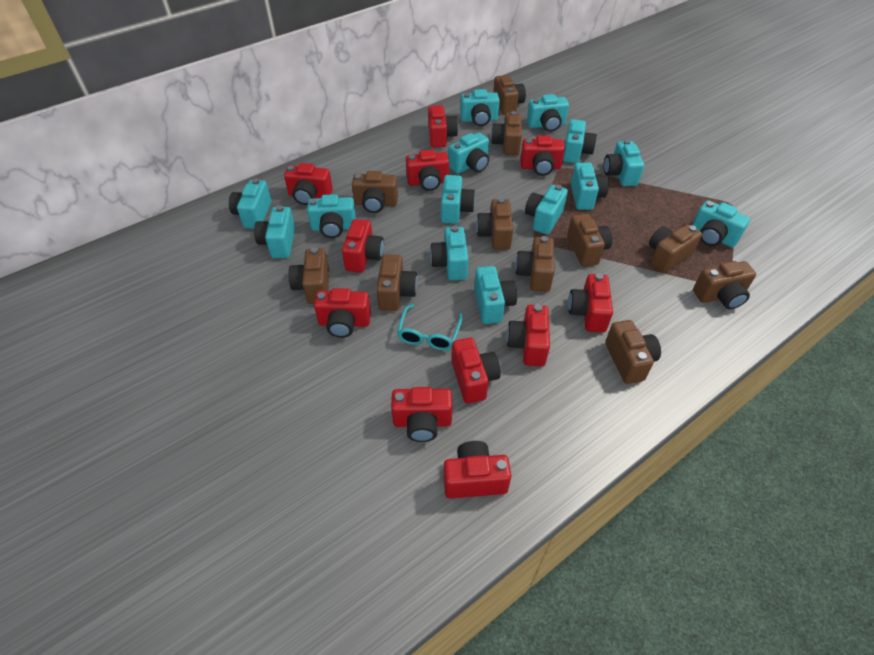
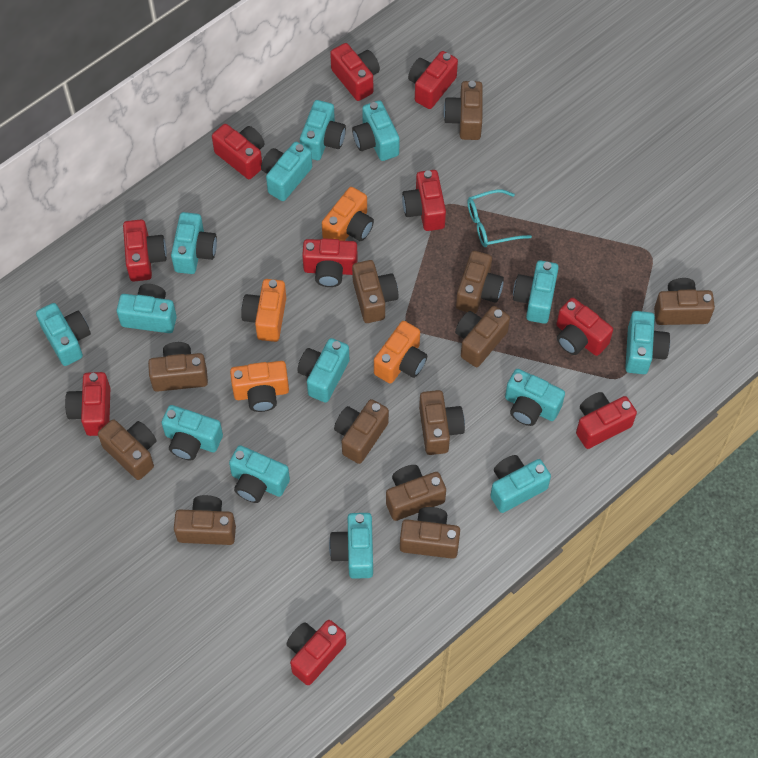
brown camera: [288,247,329,304] [352,171,398,213] [376,254,418,311] [476,198,513,250] [491,111,522,156] [493,75,526,115] [515,236,555,292] [567,214,613,267] [605,320,661,384] [649,224,702,273] [693,261,756,309] = 11 -> [98,419,156,480] [148,342,208,392] [174,495,236,545] [334,399,389,464] [352,260,399,323] [386,465,446,521] [400,507,460,559] [419,390,465,455] [444,81,483,140] [455,306,510,367] [456,251,504,314] [654,278,715,325] = 12
orange camera: none = 0 -> [230,361,289,412] [241,279,286,342] [322,187,374,241] [374,321,427,384] = 4
red camera: [284,163,333,205] [314,288,371,338] [342,219,384,272] [391,387,452,442] [406,150,449,191] [428,105,458,148] [443,441,511,499] [451,338,501,404] [507,304,550,366] [520,136,565,176] [568,273,613,333] = 11 -> [65,372,110,436] [123,220,167,282] [212,124,264,179] [286,620,346,685] [302,238,358,287] [330,43,380,101] [402,170,446,231] [408,51,458,109] [556,298,613,356] [576,392,637,449] = 10

